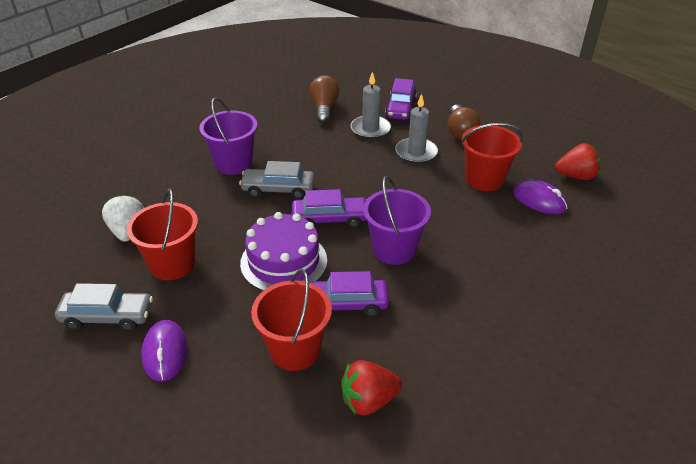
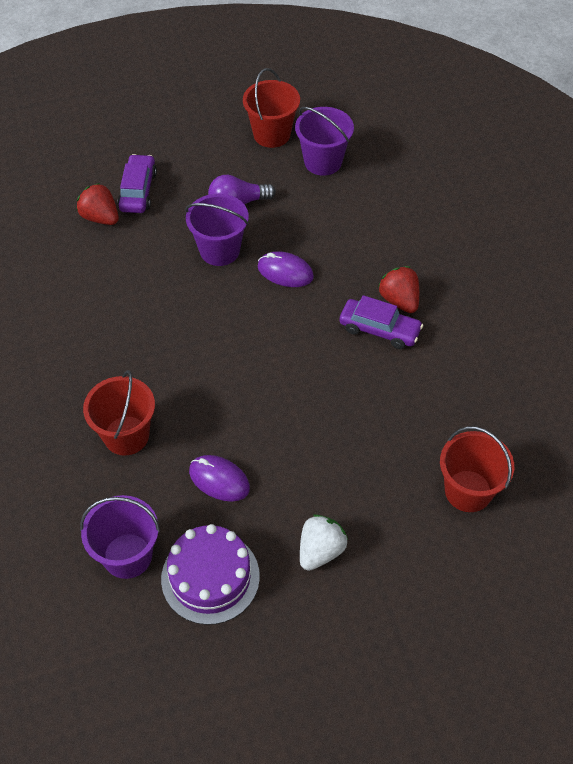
brown light bulb: [309,75,339,123] [448,105,480,140] = 2 -> none = 0
grey candle: [351,72,391,139] [395,94,438,164] = 2 -> none = 0
grey car: [55,283,153,331] [239,161,315,199] = 2 -> none = 0
purple bucket: [199,97,258,175] [363,176,431,265] = 2 -> [80,495,160,579] [185,194,249,266] [295,107,354,176] = 3
purple car: [292,189,366,228] [309,271,389,317] [385,78,417,120] = 3 -> [118,154,157,213] [339,295,423,349] = 2
purple light bulb: none = 0 -> [208,175,276,204] = 1

